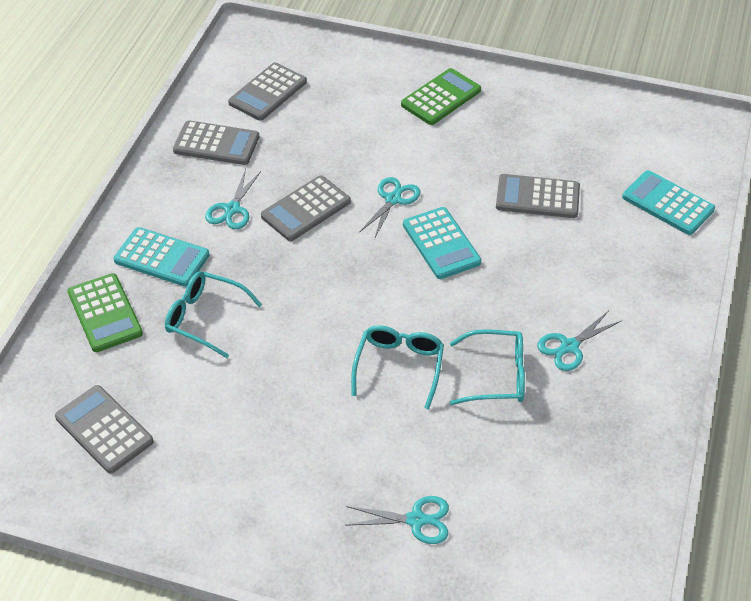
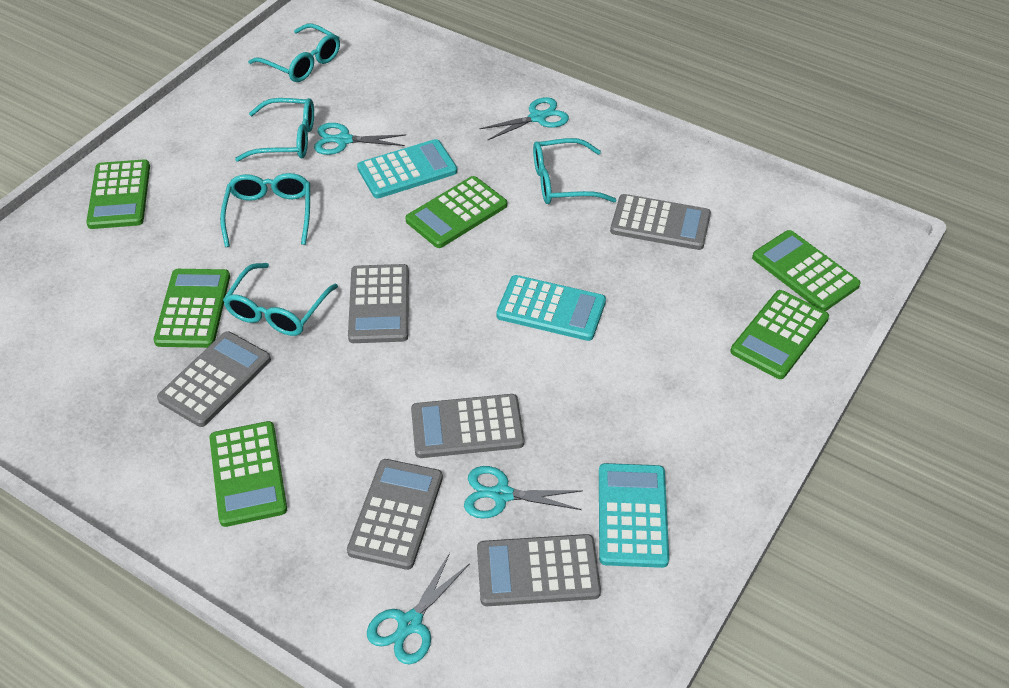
green calculator: [68,273,143,352] [401,68,481,125] = 2 -> [86,159,150,229] [153,269,230,348] [209,421,287,527] [405,176,507,248] [730,290,829,379] [752,230,861,311] = 6
grey calculator: [55,385,154,474] [173,120,259,165] [228,62,307,121] [261,176,351,241] [496,174,580,218] = 5 -> [157,331,271,427] [347,459,443,570] [348,264,409,343] [411,394,524,458] [477,534,601,606] [610,194,711,250] = 6
turquoise glasses: [165,271,262,358] [351,325,444,409] [450,329,525,405] = 3 -> [220,173,310,247] [223,263,338,336] [235,98,314,162] [248,23,340,82] [533,138,616,204] = 5

